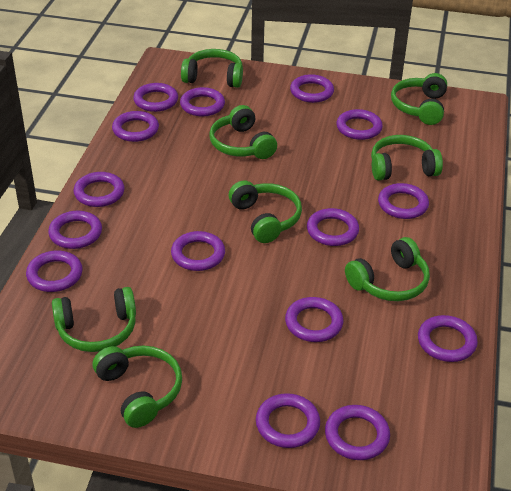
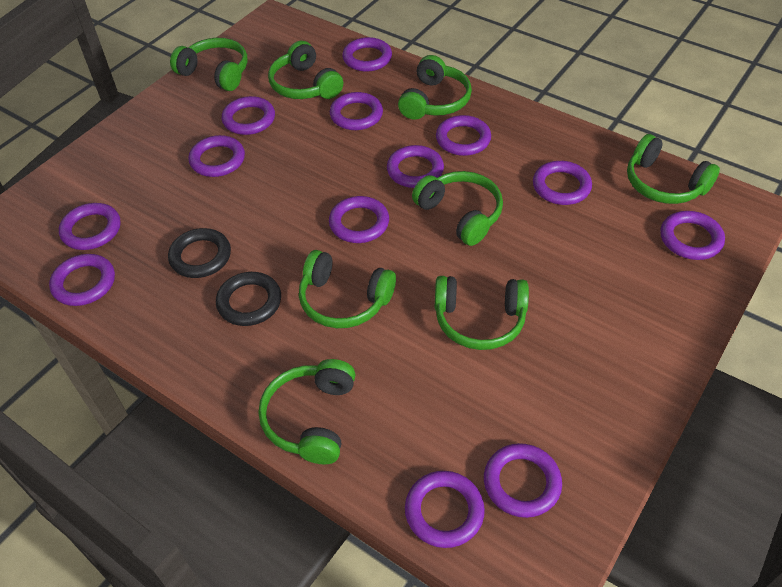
black ring: none = 0 -> [168,228,231,278] [216,272,281,326] = 2
purple ring: [26,250,83,292] [48,211,102,249] [74,172,125,207] [112,111,159,142] [133,83,178,112] [171,231,225,271] [180,87,225,116] [256,393,320,448] [285,297,343,342] [290,74,334,103] [307,208,359,246] [325,405,390,460] [336,109,383,140] [378,183,429,219] [418,315,478,362] = 15 -> [49,254,115,306] [59,203,121,250] [188,135,245,177] [222,96,275,135] [329,196,389,243] [330,92,383,130] [342,37,392,72] [387,145,444,188] [405,471,485,548] [436,115,491,156] [484,443,562,518] [533,161,592,205] [660,211,725,260] = 13

